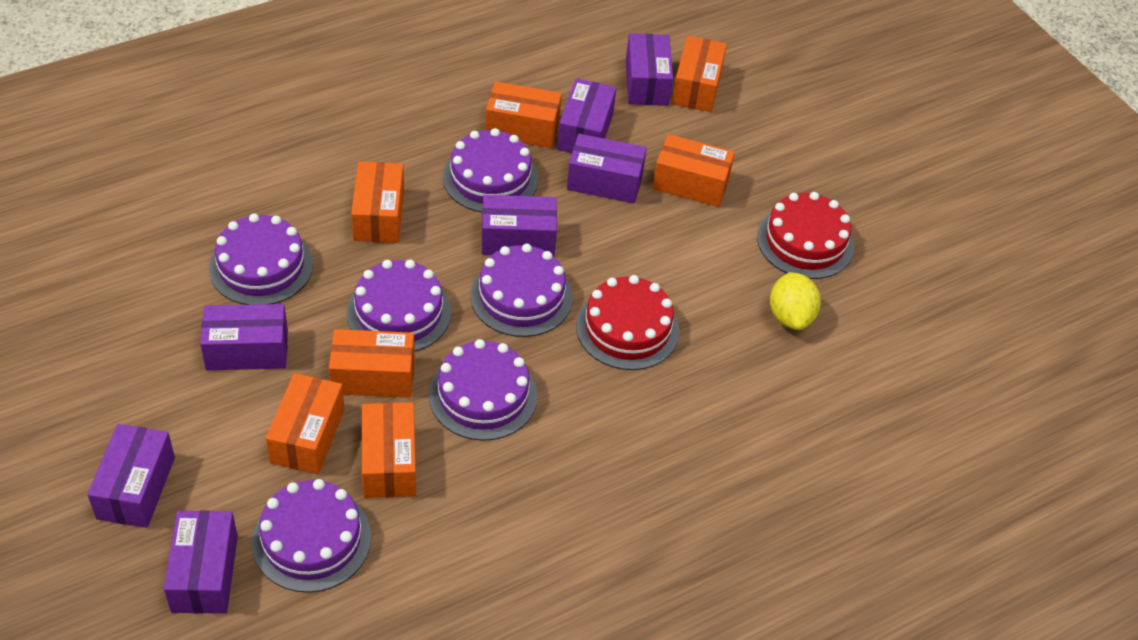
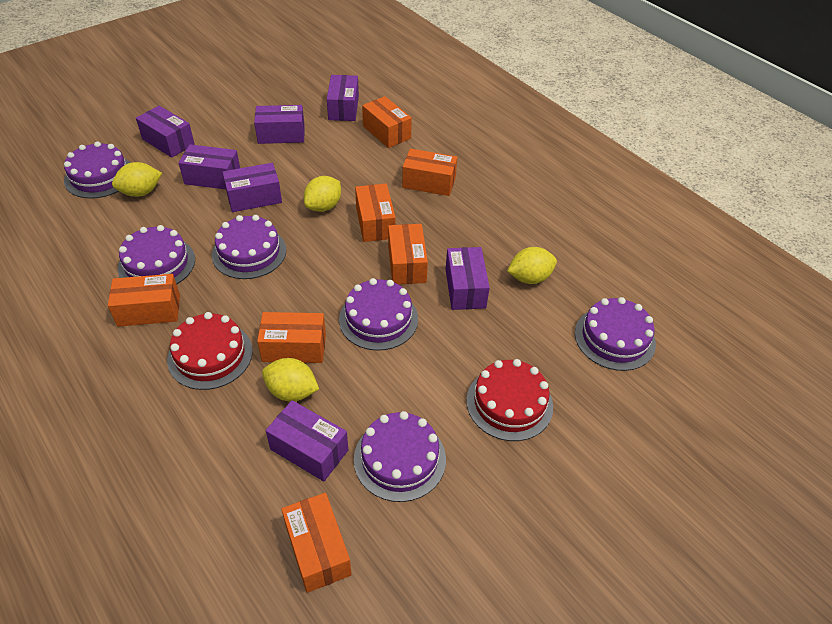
yellow lemon: [770,272,821,330] = 1 -> [112,162,162,197] [262,358,319,401] [304,176,341,212] [507,247,557,284] = 4

